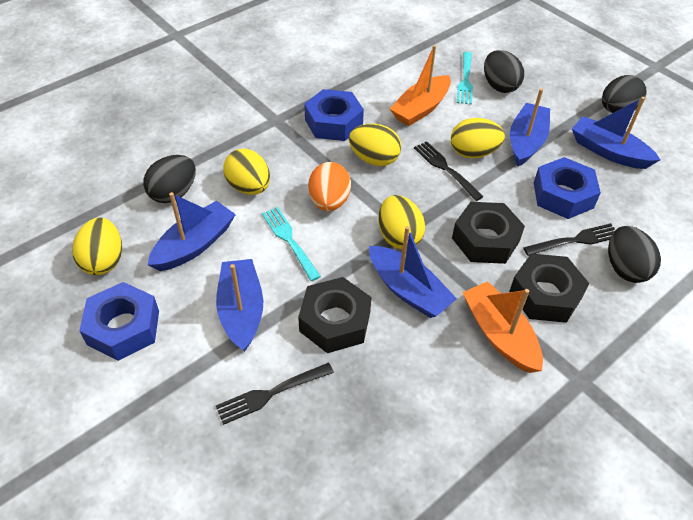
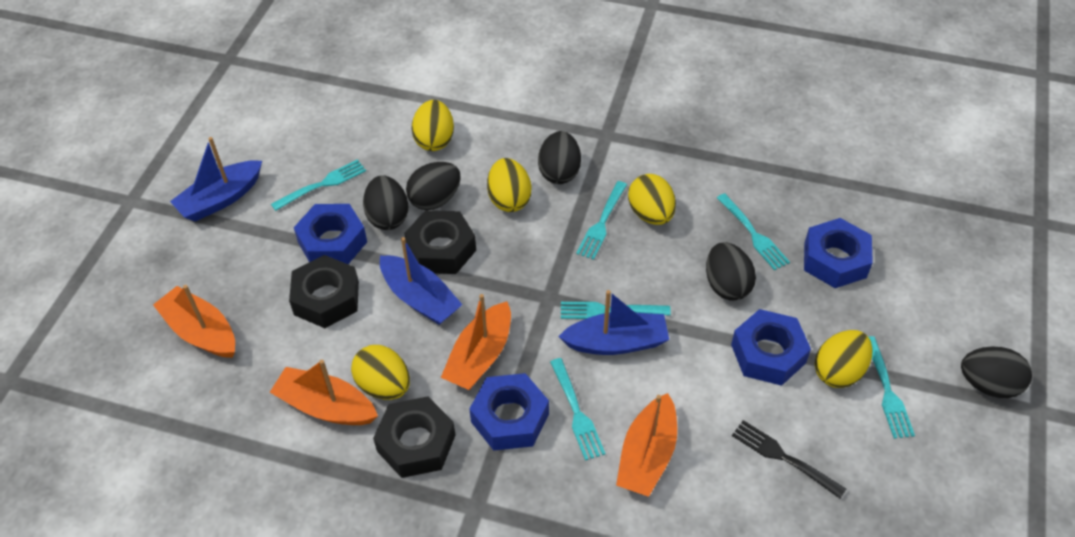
black egg: [143,155,196,203] [484,50,524,93] [602,75,647,113] [608,226,661,283] = 4 -> [363,175,408,230] [406,162,461,210] [538,131,581,184] [706,242,756,301] [961,347,1032,398] = 5
black fork: [216,363,334,425] [414,141,484,201] [523,223,615,256] = 3 -> [732,420,846,498] = 1
blue boat: [148,192,236,271] [216,259,263,352] [369,226,457,318] [510,88,550,166] [572,97,660,169] = 5 -> [170,137,262,222] [380,237,463,325] [558,290,669,355] = 3
blue nut: [79,282,159,361] [304,89,364,141] [534,157,601,219] = 3 -> [294,204,367,264] [470,373,549,451] [731,309,811,386] [804,218,873,288] = 4
orange boat: [390,45,451,126] [462,281,543,373] = 2 -> [153,285,235,358] [270,360,378,425] [441,294,511,390] [616,393,677,497] = 4
orange egg: [308,162,351,211] = 1 -> none = 0
turquoise fork: [262,207,321,281] [457,52,473,105] = 2 -> [271,159,366,211] [550,358,606,461] [561,302,671,319] [576,181,627,260] [717,193,790,270] [869,336,915,439] = 6

